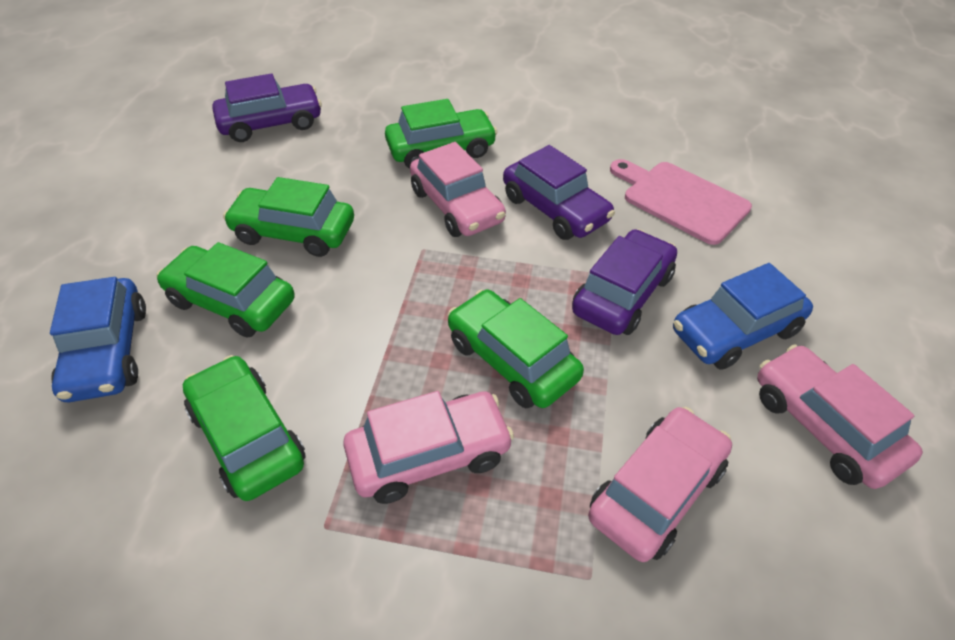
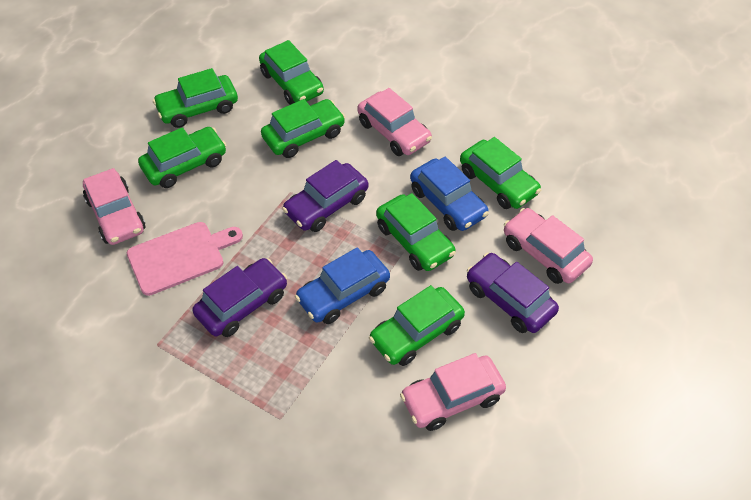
green car: [156,242,295,338] [183,355,306,501] [223,177,354,257] [385,99,498,169] [448,289,584,408] = 5 -> [138,127,226,188] [153,68,238,128] [259,40,324,105] [261,99,345,158] [369,285,465,366] [376,193,456,271] [460,137,541,209] = 7

